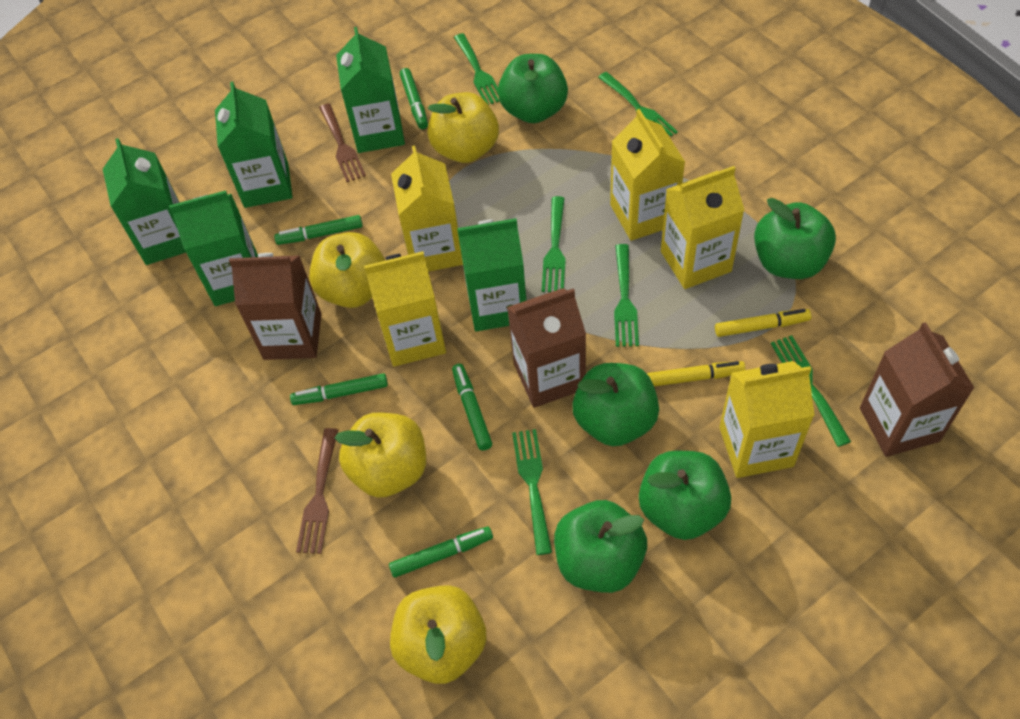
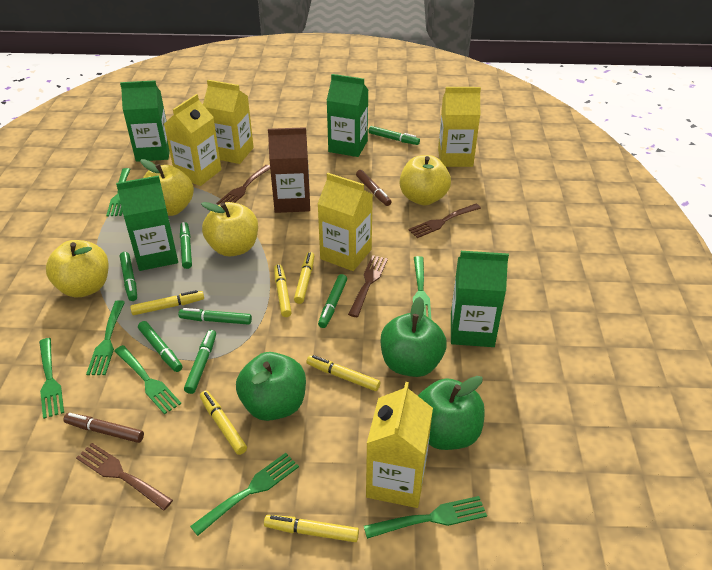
brown carton: [229,253,321,360] [507,288,586,408] [860,322,974,457] = 3 -> [268,127,310,213] = 1
brown fork: [296,428,338,554] [319,103,366,182] = 2 -> [76,443,173,511] [217,165,270,205] [348,255,388,317] [408,204,481,238] = 4
brown marker: none = 0 -> [63,413,144,443] [356,170,391,206] = 2
green apple: [498,54,568,123] [554,500,647,593] [572,363,659,446] [639,451,731,540] [754,198,836,279] = 5 -> [236,352,306,421] [381,297,447,377] [418,376,485,450] = 3
green carton: [103,138,186,265] [169,190,258,306] [215,82,292,208] [336,27,405,153] [457,218,526,331] = 5 -> [116,176,178,271] [120,80,170,162] [326,74,368,157] [451,251,509,347] = 4
green fork: [454,33,499,105] [512,429,552,555] [542,196,566,292] [598,72,678,137] [614,244,639,347] [771,335,851,447] = 6 -> [39,338,64,419] [86,300,125,375] [106,168,131,217] [114,345,181,415] [190,453,299,536] [364,496,487,539] [413,256,431,319] = 7
green marker: [274,215,363,245] [290,373,388,405] [389,526,493,578] [400,68,428,129] [452,364,492,451] = 5 -> [120,252,137,301] [138,321,182,372] [178,308,252,325] [180,222,192,269] [184,330,216,394] [318,274,347,328] [368,126,420,145] = 7
yellow marker: [647,361,746,386] [715,309,811,337] = 2 -> [130,290,204,315] [200,391,247,455] [264,515,359,542] [274,264,292,317] [294,252,314,304] [306,355,380,391] = 6

